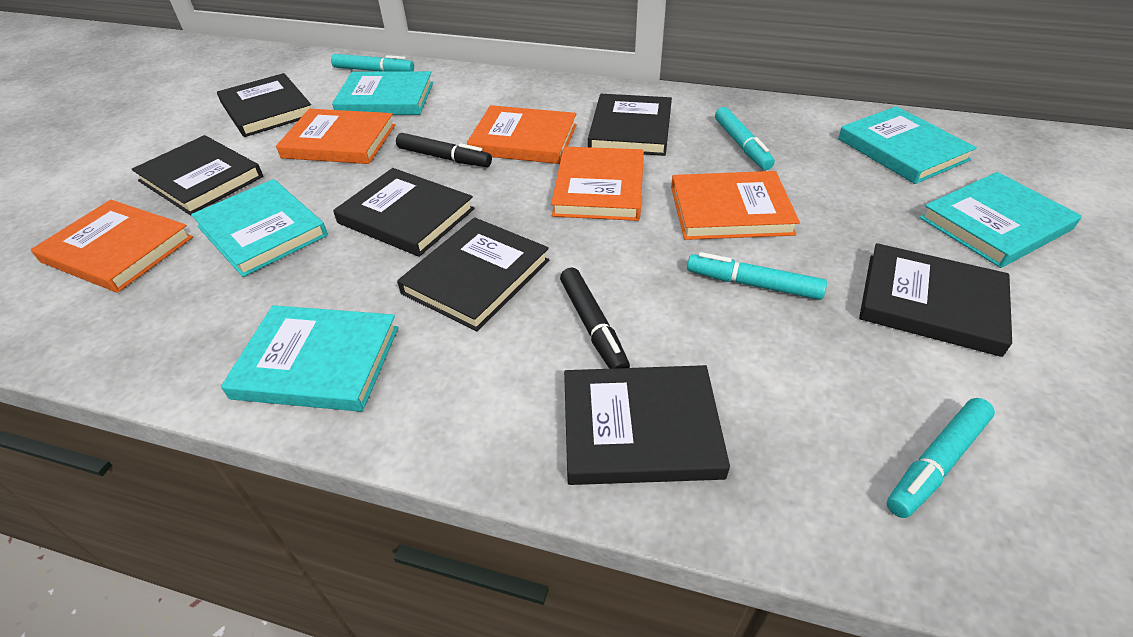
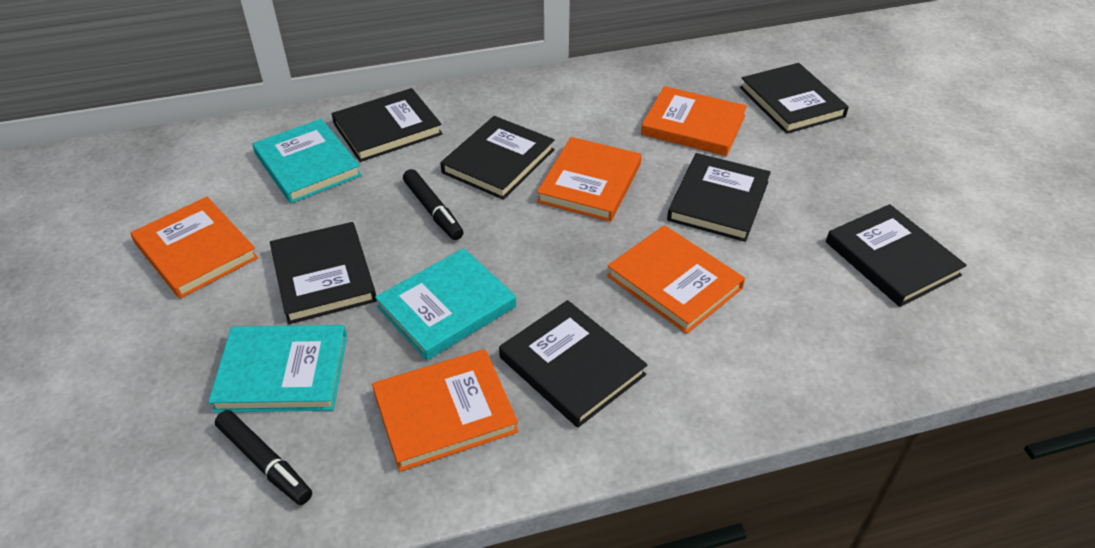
turquoise book: [191,179,328,277] [221,305,398,412] [332,71,433,115] [838,106,977,184] [920,172,1082,268] = 5 -> [208,325,347,413] [252,119,362,203] [375,248,516,360] = 3
turquoise marker: [331,54,414,72] [687,252,827,300] [715,107,775,170] [887,398,995,518] = 4 -> none = 0

